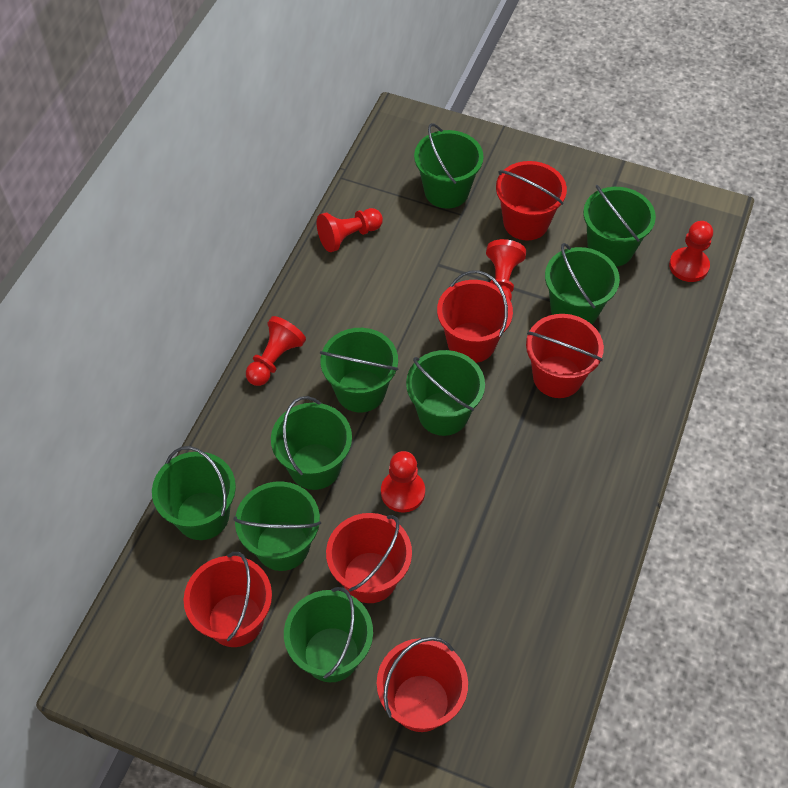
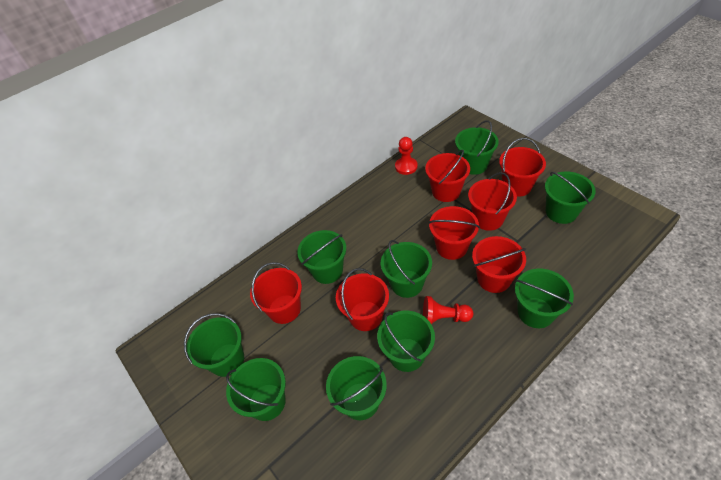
red bucket: [184,552,272,647] [326,513,412,603] [377,637,468,732] [437,270,513,363] [496,161,567,240] [526,314,604,398] = 6 -> [250,262,302,324] [336,268,389,331] [425,150,470,202] [428,206,480,260] [468,172,517,231] [472,236,526,293] [499,138,546,197] = 7
red pawn: [246,316,306,386] [317,208,383,252] [381,451,425,513] [486,239,526,301] [669,221,713,282] = 5 -> [395,137,417,175] [423,296,473,324] = 2

